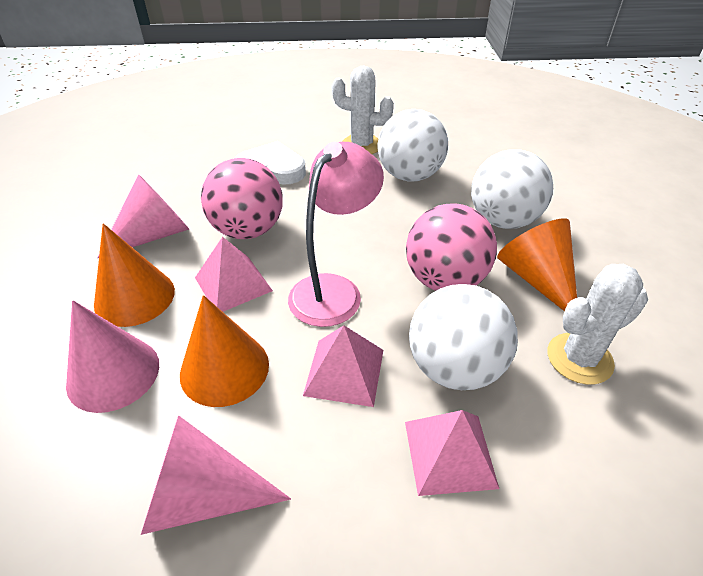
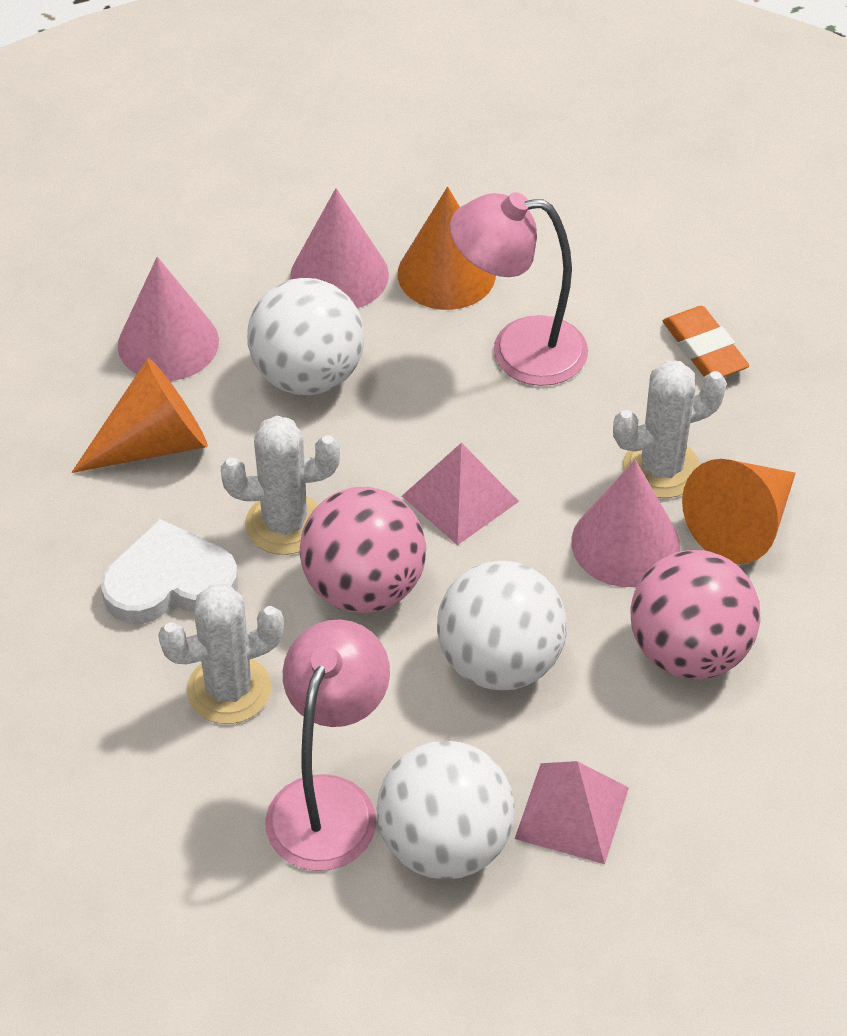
orange eraser: none = 0 -> [663,306,749,377] = 1
pink lamp: [288,142,384,327] = 1 -> [265,619,390,871] [450,192,588,386] = 2
pink pyramid: [195,237,273,312] [303,325,383,407] [405,410,499,496] = 3 -> [402,443,519,545] [515,761,629,864] = 2
white cactus: [332,66,394,154] [547,264,648,385] = 2 -> [158,584,284,724] [221,415,340,555] [613,361,727,498] = 3

